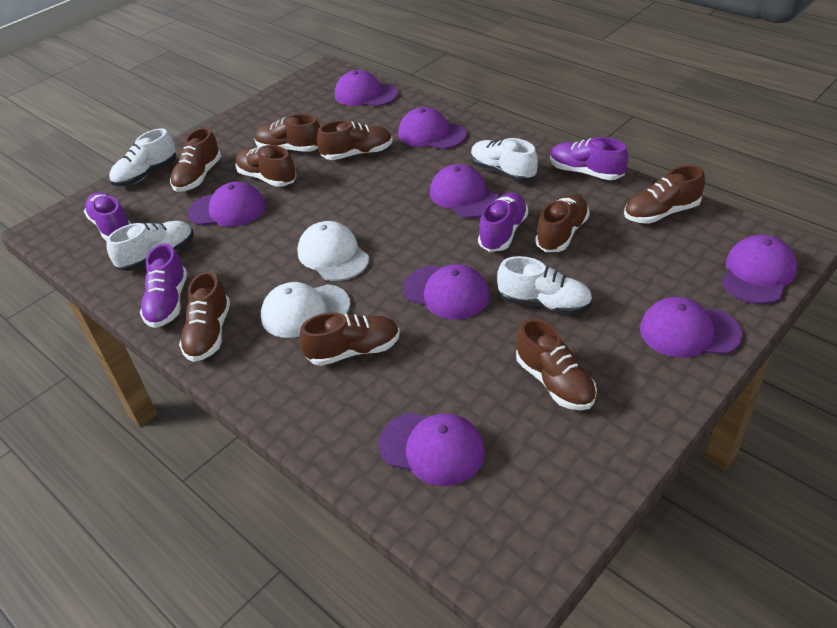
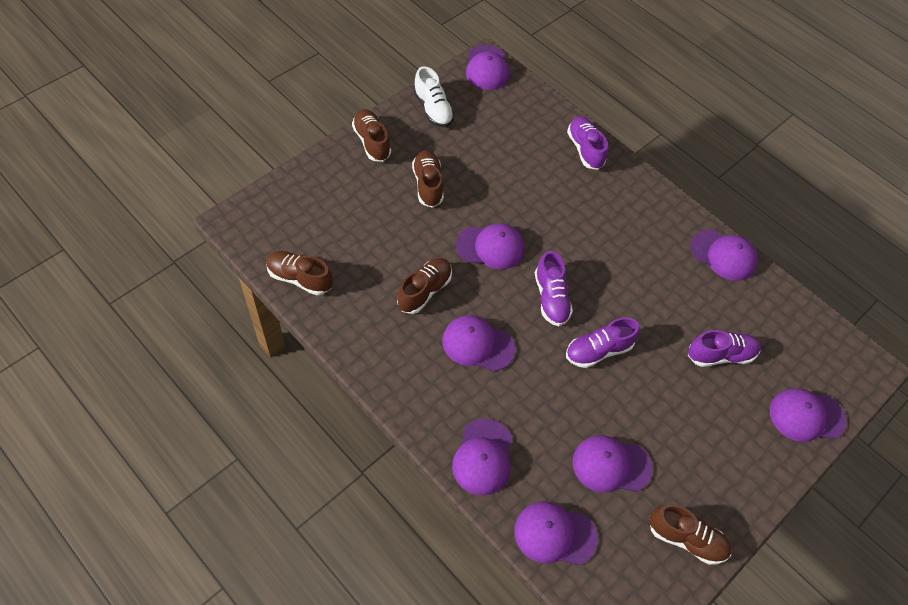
brown shoe: [170,127,221,192] [179,271,230,362] [235,145,297,187] [254,114,320,152] [299,312,400,366] [317,120,393,160] [516,319,597,410] [535,194,590,252] [624,165,705,224] = 9 -> [266,251,333,296] [352,109,391,162] [397,258,452,314] [412,150,444,208] [649,504,732,565] = 5
white cap: [261,282,350,338] [297,221,369,281] = 2 -> none = 0
white shoe: [106,221,194,271] [109,128,177,186] [471,138,538,182] [497,256,593,315] = 4 -> [413,66,454,127] = 1

